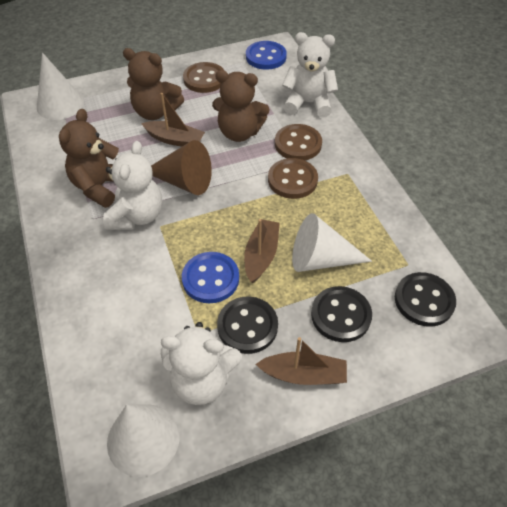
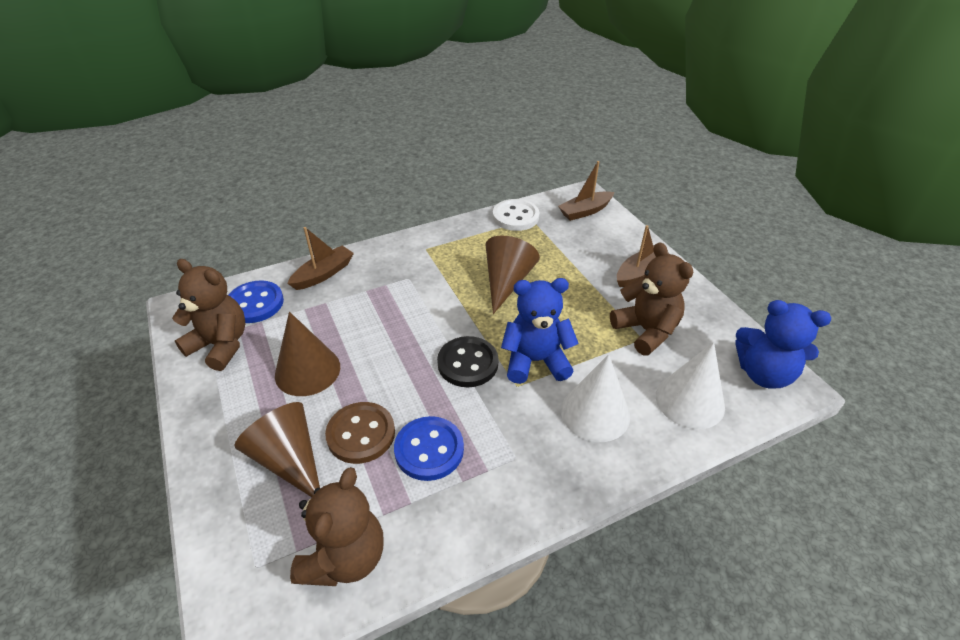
black button: [217,296,278,354] [311,286,372,342] [395,272,456,327] = 3 -> [437,336,499,387] = 1
blue teddy bear: none = 0 -> [501,278,579,384] [735,300,831,389] = 2
brown button: [183,62,225,93] [268,158,318,199] [275,124,322,160] = 3 -> [325,402,395,464] = 1
brown cone: [151,140,212,195] = 1 -> [234,402,320,497] [275,312,340,396] [486,235,540,314] = 3
white button: none = 0 -> [493,199,540,231] = 1
white cone: [37,52,84,120] [107,404,180,477] [292,213,372,272] = 3 -> [561,354,630,442] [656,342,725,429] = 2
white teddy bear: [103,141,162,230] [161,322,242,405] [282,32,338,118] = 3 -> none = 0

